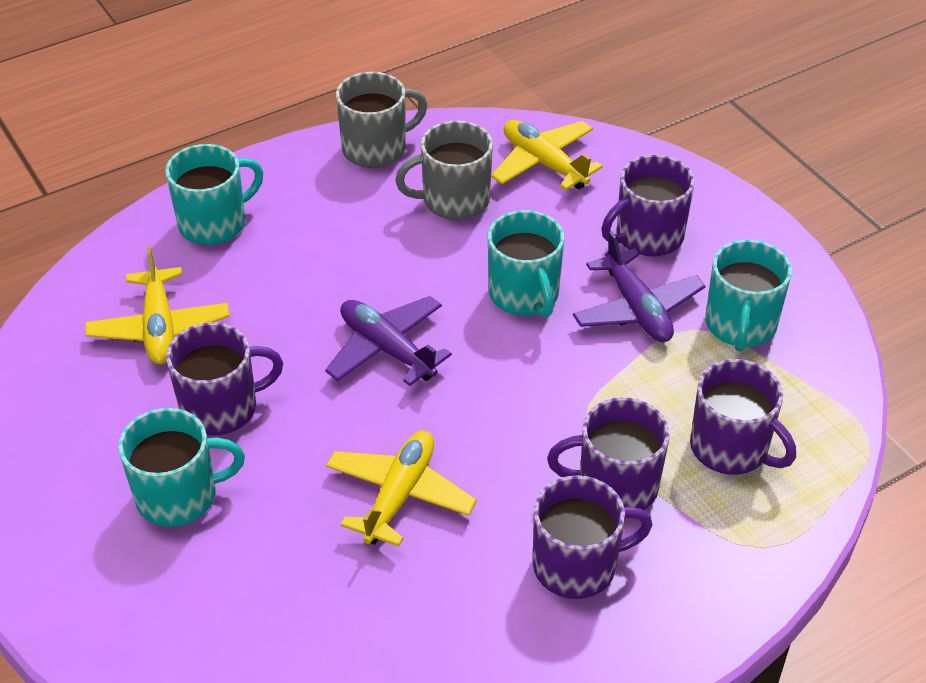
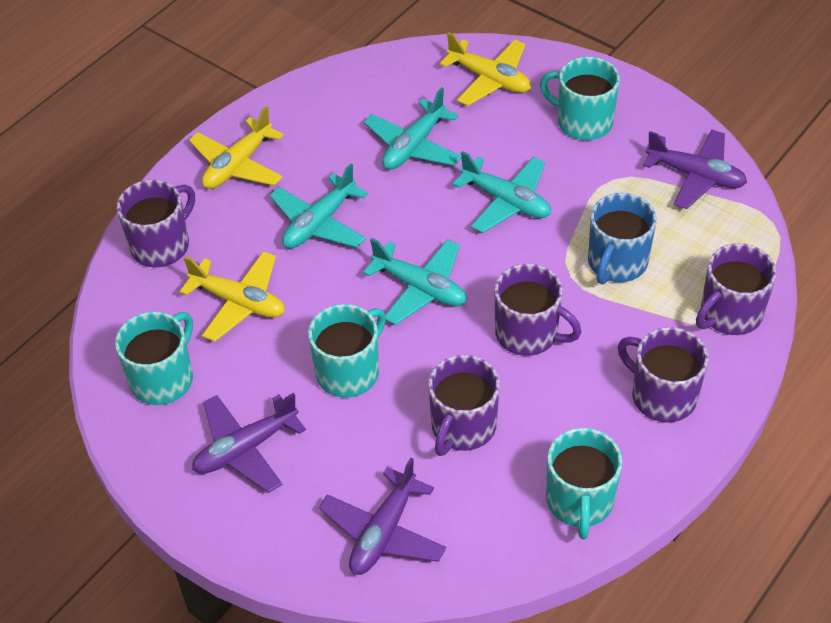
blue mug: none = 0 -> [588,193,657,285] = 1
grey mug: [336,72,427,168] [395,120,493,220] = 2 -> none = 0
purple plane: [325,296,452,386] [573,231,705,342] = 2 -> [192,393,306,493] [319,458,446,575] [643,130,747,209] = 3
turquoise plane: none = 0 -> [270,164,368,248] [363,238,467,325] [364,87,461,170] [453,151,551,233] = 4

